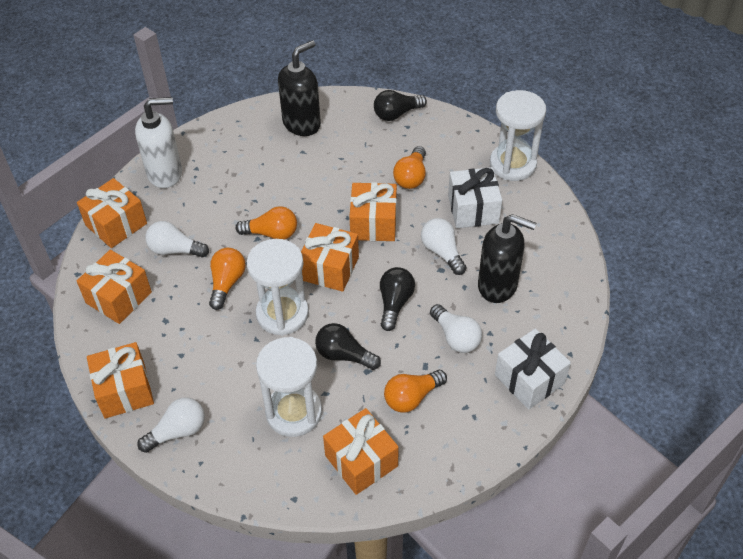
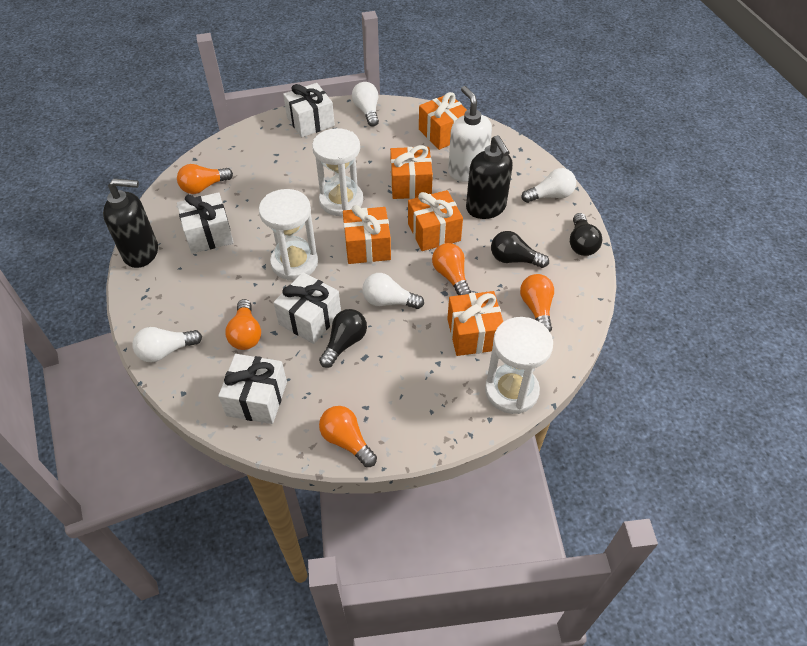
orange gift: [77,178,147,248] [77,250,152,324] [87,342,154,419] [301,223,359,292] [323,408,399,495] [349,182,397,241] = 6 -> [343,205,391,264] [390,145,433,199] [408,190,463,251] [419,92,467,150] [447,291,503,356] = 5
orange light bulb: [209,248,246,310] [236,206,297,240] [384,370,447,413] [393,146,426,189] = 4 -> [177,164,233,194] [225,299,261,350] [319,406,377,467] [432,243,471,295] [520,274,554,332] = 5
white gift: [448,167,502,228] [495,328,571,409] = 2 -> [177,192,234,254] [218,354,287,424] [274,272,341,344] [283,83,335,137] = 4

